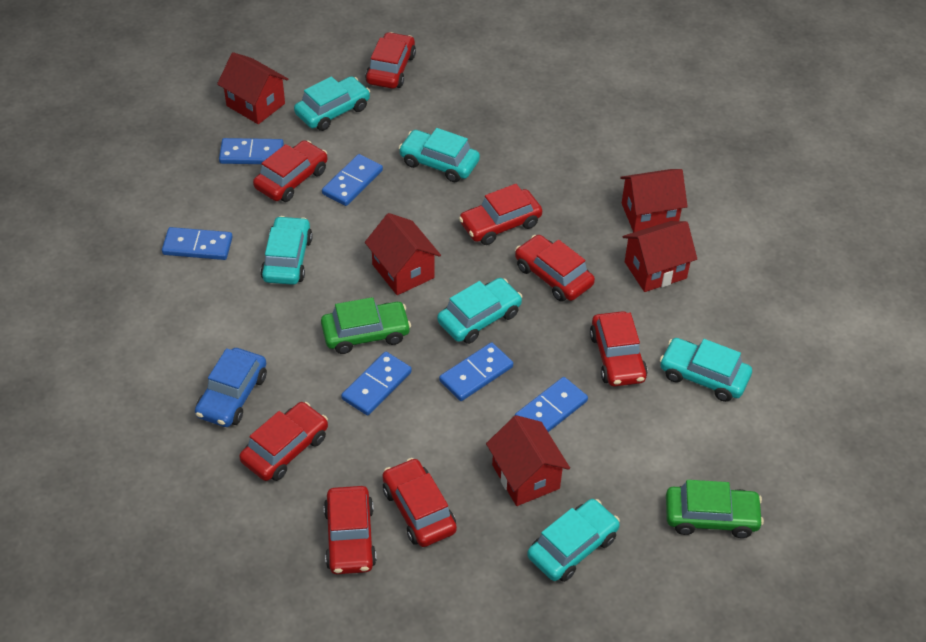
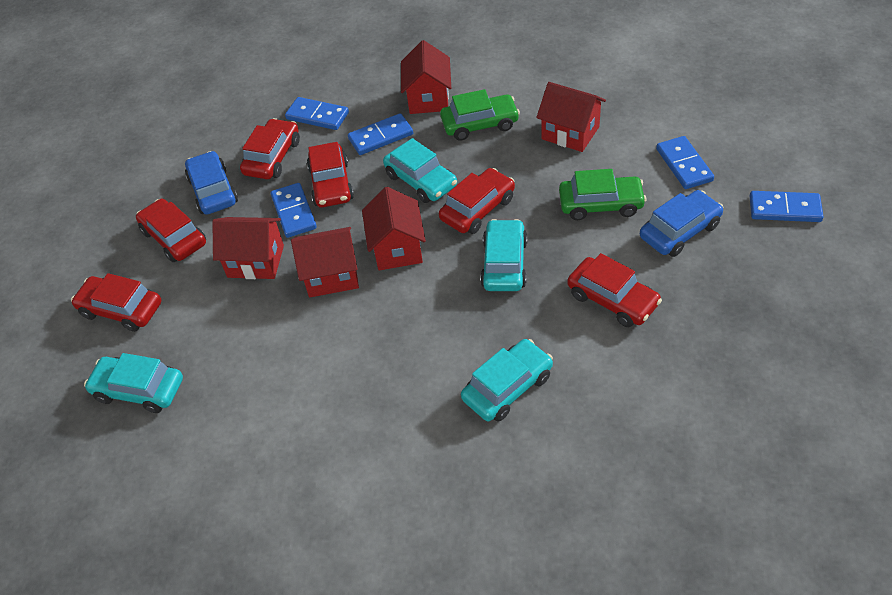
blue car: [195,348,267,427] = 1 -> [185,151,238,215] [640,190,723,257] = 2
blue domino: [162,227,233,260] [219,138,284,164] [322,154,383,206] [341,352,412,415] [439,342,513,401] [515,377,588,432] = 6 -> [271,183,317,238] [285,97,349,130] [348,113,413,155] [656,136,714,189] [750,191,823,222] = 5
red car: [239,402,328,481] [253,140,328,202] [324,486,377,574] [365,32,416,89] [382,458,457,547] [459,184,542,245] [515,235,595,302] [590,311,648,386] = 8 -> [71,273,161,332] [136,199,206,262] [240,118,300,179] [307,142,354,207] [439,168,515,234] [567,253,662,327] = 6
turquoise car: [260,216,313,285] [294,76,370,131] [399,128,480,182] [437,278,522,344] [527,499,620,582] [660,338,752,402] = 6 -> [84,353,183,413] [383,138,457,203] [461,339,553,422] [480,219,527,291] = 4

